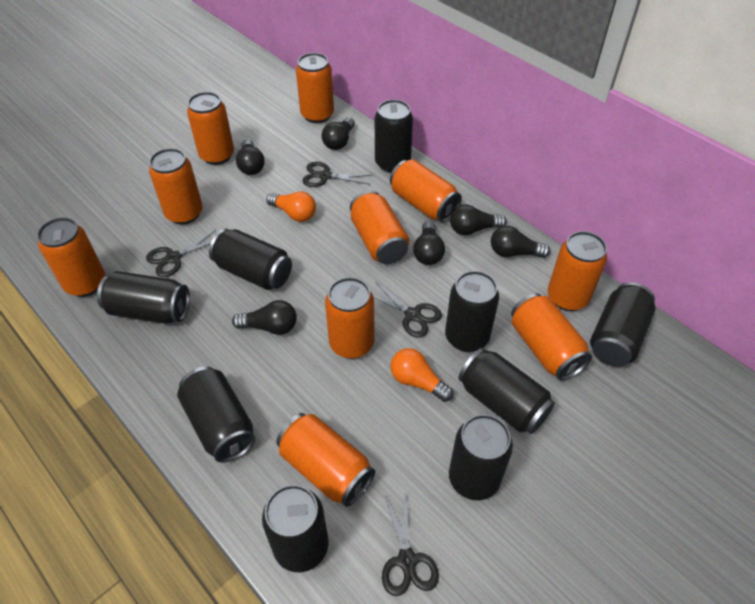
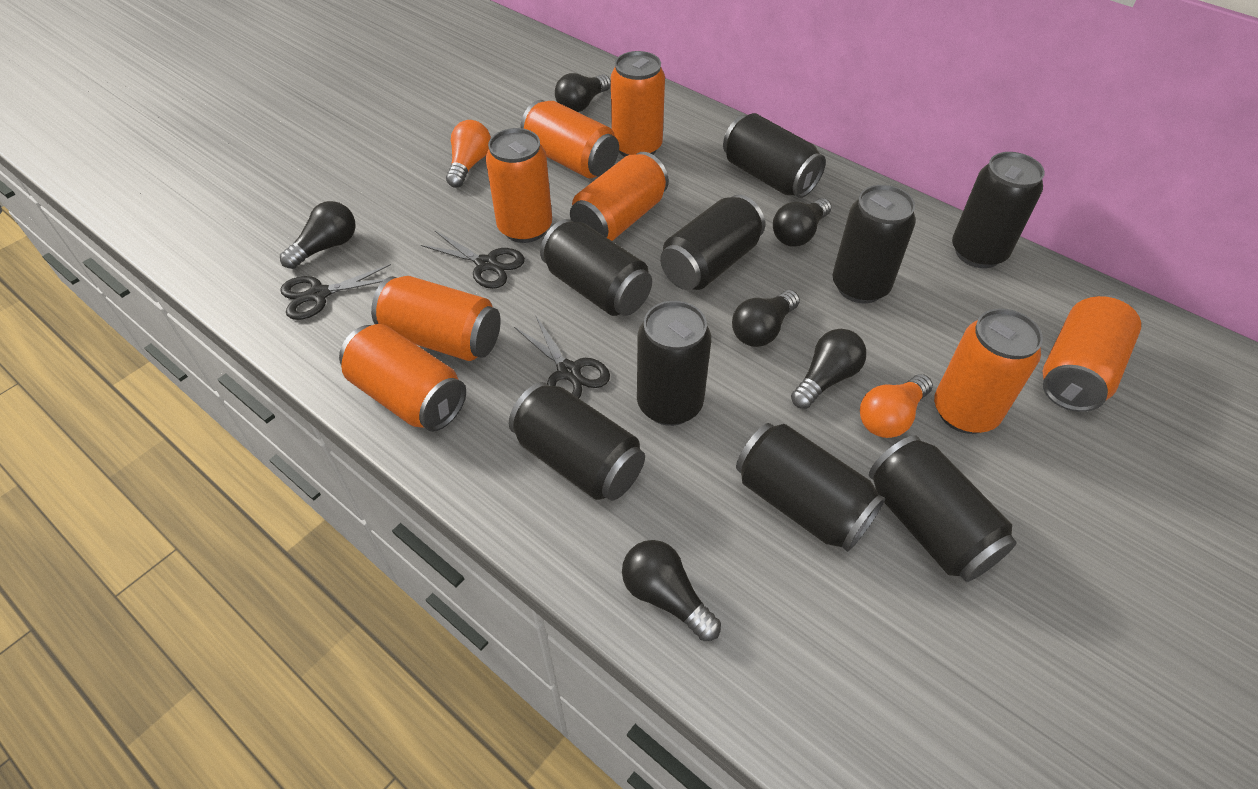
black scissors: [146,230,216,277] [302,162,371,187] [373,281,442,337] [382,490,439,596] = 4 -> [280,264,391,320] [421,231,525,289] [514,316,610,398] = 3
orange can: [37,217,105,297] [149,148,203,225] [187,92,234,165] [276,413,375,507] [296,53,334,123] [325,277,374,359] [350,191,409,264] [390,159,462,222] [511,293,592,380] [548,231,607,311] = 10 -> [339,324,466,432] [371,276,501,361] [486,128,552,243] [520,100,619,178] [570,152,669,241] [611,51,665,157] [934,309,1043,434] [1043,295,1141,412] = 8

